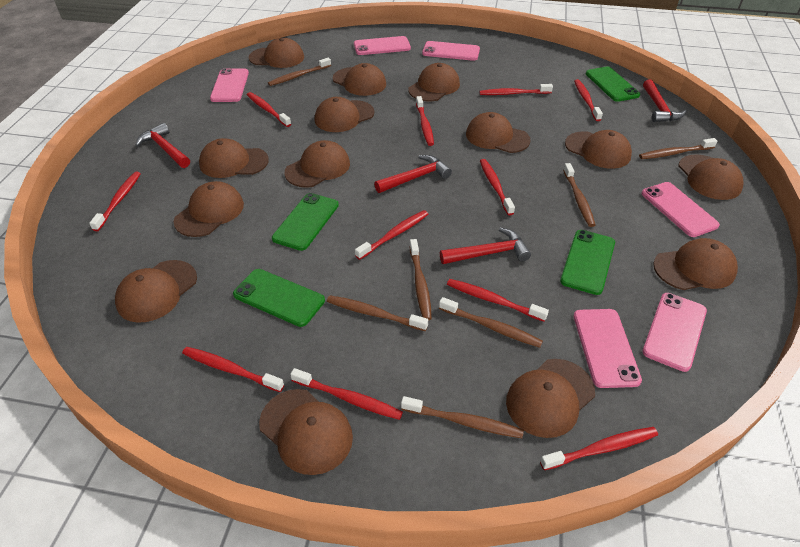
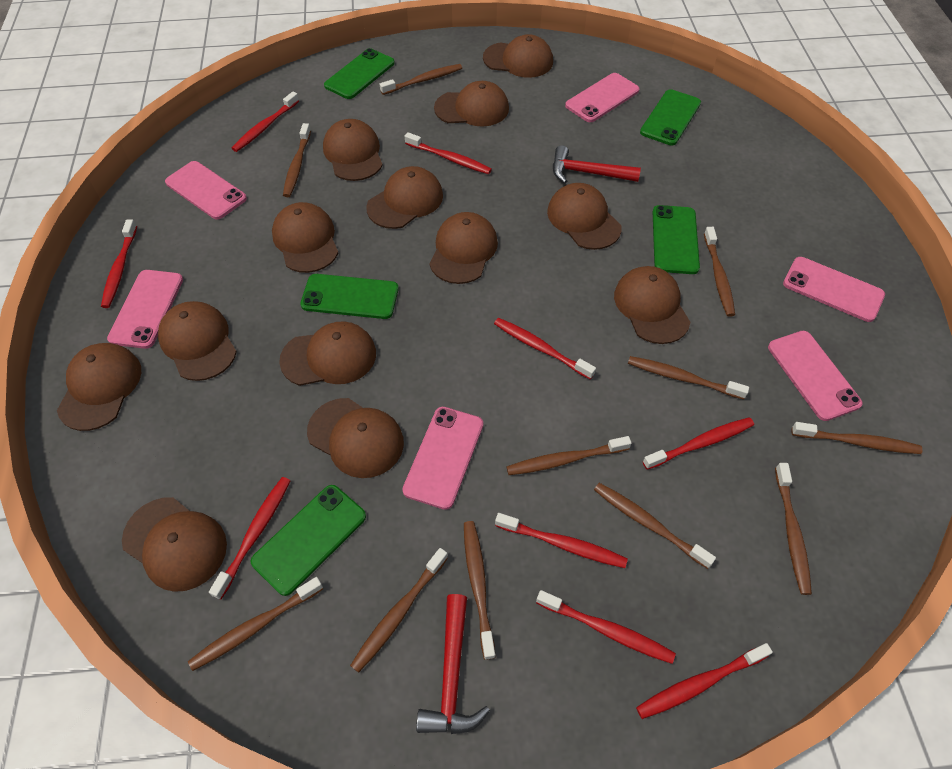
brown cap: [115,260,197,323] [173,181,244,237] [199,138,269,178] [249,38,304,68] [259,389,353,475] [284,140,350,188] [314,97,374,132] [333,63,386,96] [408,63,460,101] [466,112,530,153] [506,359,595,438] [565,130,632,169] [653,238,738,290] [678,155,744,200] = 14 -> [57,343,141,431] [122,497,227,592] [158,301,237,381] [272,202,338,273] [279,321,376,386] [307,398,404,478] [323,119,383,181] [366,166,443,229] [430,212,498,284] [434,81,509,127] [483,34,553,78] [547,183,622,250] [614,266,690,344] = 13
brown toothbrush: [268,58,331,86] [327,295,428,331] [401,396,524,438] [409,239,432,321] [439,297,543,348] [563,163,595,227] [639,138,717,159] = 7 -> [188,577,323,671] [283,123,311,197] [350,548,448,673] [380,64,462,95] [464,521,496,660] [506,436,632,475] [594,483,716,569] [628,356,749,399] [704,227,735,317] [775,463,812,595] [792,422,922,454] = 11
green phone: [233,269,325,327] [272,193,339,251] [560,230,615,295] [586,66,640,102] = 4 -> [251,485,366,596] [300,274,399,319] [324,48,395,99] [640,89,701,145] [653,205,700,274] = 5
red hammer: [135,123,190,168] [374,155,452,193] [440,227,531,264] [643,79,687,122] = 4 -> [416,594,490,734] [553,145,641,183] = 2
red toothbrush: [89,171,141,231] [182,347,284,392] [247,92,291,127] [290,368,403,420] [355,210,428,260] [416,96,434,146] [447,279,549,322] [480,84,553,95] [480,159,515,215] [540,427,658,470] [574,79,603,121] = 11 -> [101,219,137,308] [209,477,290,600] [232,92,299,152] [405,132,492,174] [494,318,596,380] [495,513,628,568] [536,590,676,664] [636,643,773,719] [643,417,754,470] = 9

